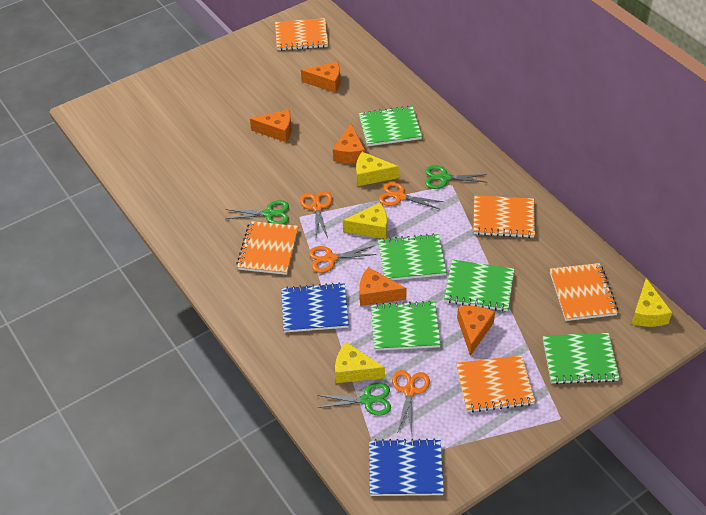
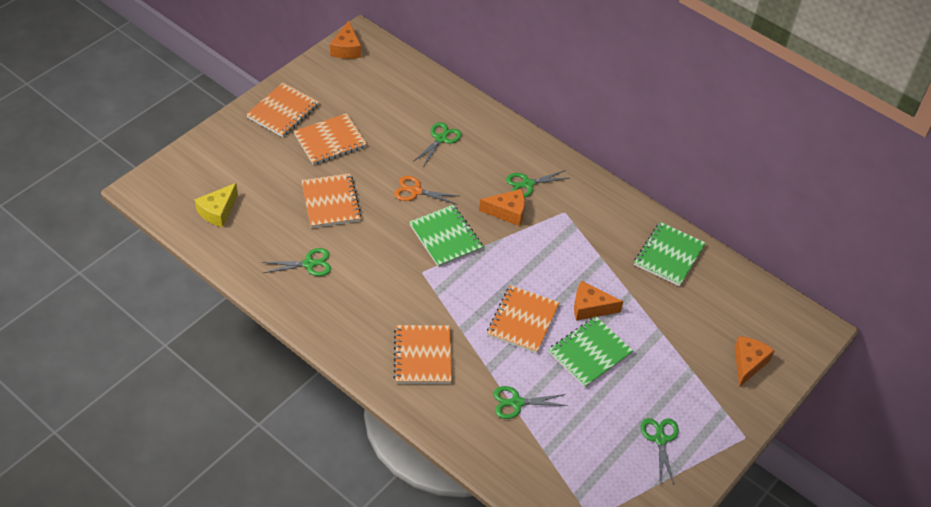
blue notebook: [281,283,349,333] [369,439,444,496] = 2 -> none = 0
green notebook: [359,106,422,146] [371,301,441,351] [378,234,447,280] [444,259,514,312] [543,333,620,384] = 5 -> [409,205,483,267] [548,316,633,388] [634,222,706,286] = 3
green scissors: [226,200,289,224] [317,383,391,416] [425,165,488,189] = 3 -> [262,248,331,276] [414,122,462,167] [493,386,568,419] [506,170,569,198] [641,418,679,484] = 5
orange cheese: [250,109,292,142] [301,62,340,93] [333,124,365,164] [359,267,407,306] [457,306,495,356] = 5 -> [330,21,361,59] [479,189,525,226] [574,281,623,321] [735,336,775,387] = 4
orange scissors: [300,191,333,238] [309,246,376,273] [379,182,444,209] [392,370,430,434] = 4 -> [394,176,458,204] = 1
yellow cheese: [335,342,385,383] [343,203,387,239] [356,152,399,186] [631,278,673,327] = 4 -> [195,183,238,227] = 1

